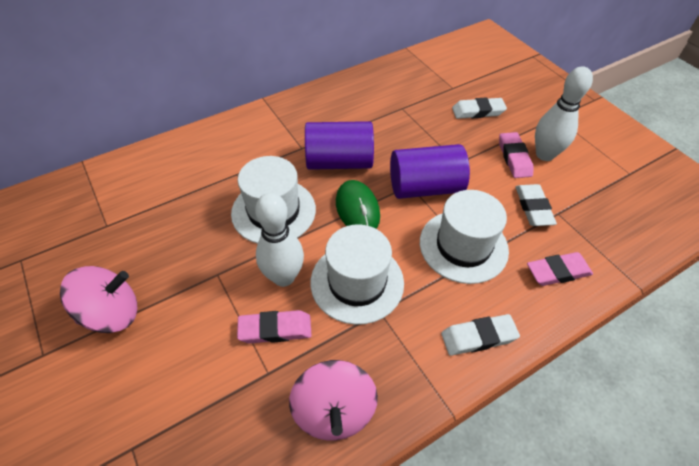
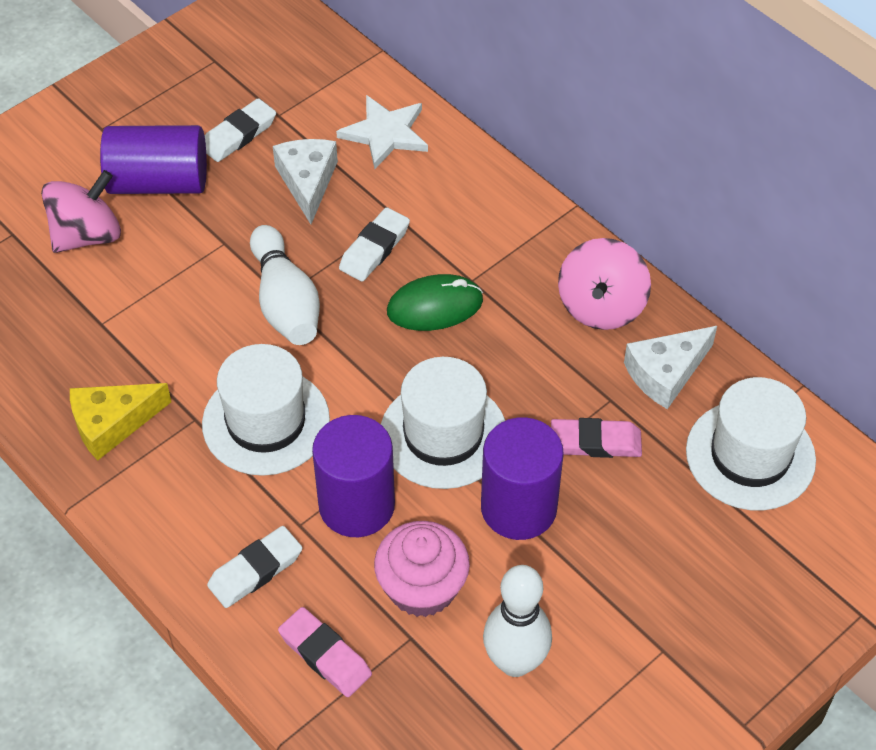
pink cupcake: none = 0 -> [374,521,470,617] = 1
pink eraser: [237,310,312,343] [499,132,534,178] [527,252,593,286] = 3 -> [278,607,372,697] [551,418,642,458] = 2
purple cylinder: [305,121,374,170] [390,144,470,199] = 2 -> [100,125,207,194] [312,415,395,537] [481,417,564,540] = 3
white cheese: none = 0 -> [273,139,338,224] [624,326,717,409] = 2
white star: none = 0 -> [336,95,428,169] = 1
yellow cheese: none = 0 -> [70,383,171,460] = 1

